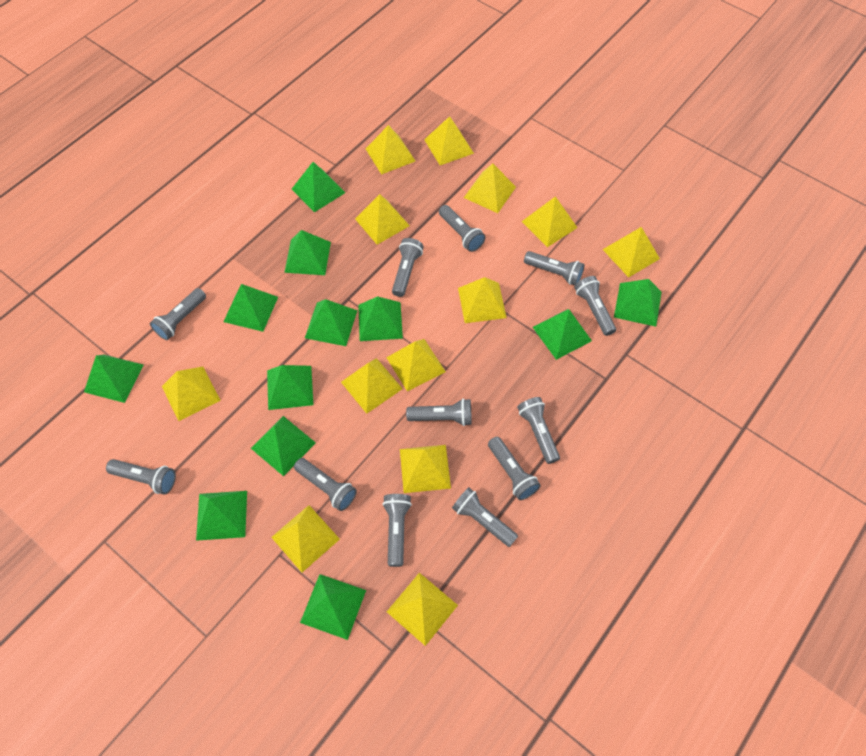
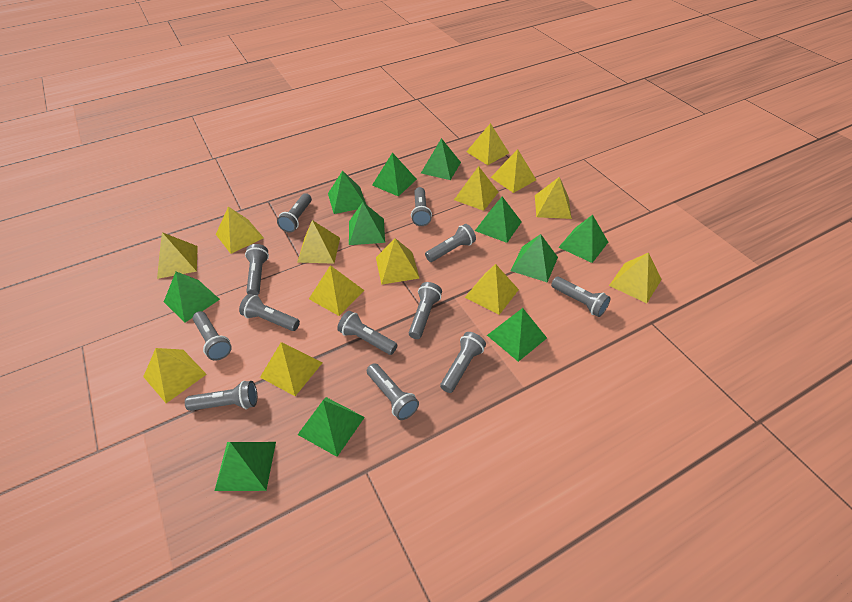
green pyramid: [84,355,144,403] [196,491,247,541] [223,284,278,332] [251,416,316,476] [267,365,313,410] [284,230,331,275] [292,162,346,212] [300,574,366,640] [305,299,357,346] [358,296,403,341] [533,309,592,360] [614,279,662,327] = 12 -> [164,272,220,323] [215,442,276,491] [297,397,365,457] [328,170,366,214] [349,202,385,245] [372,152,417,196] [421,138,461,180] [475,197,522,243] [487,308,547,362] [510,234,558,282] [559,215,608,263] = 11

